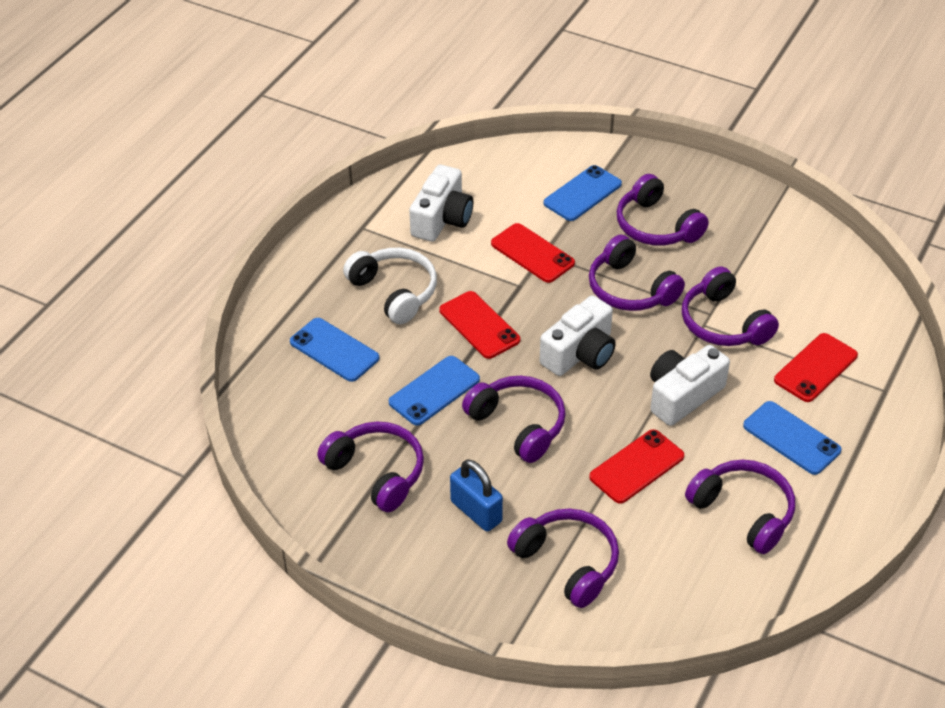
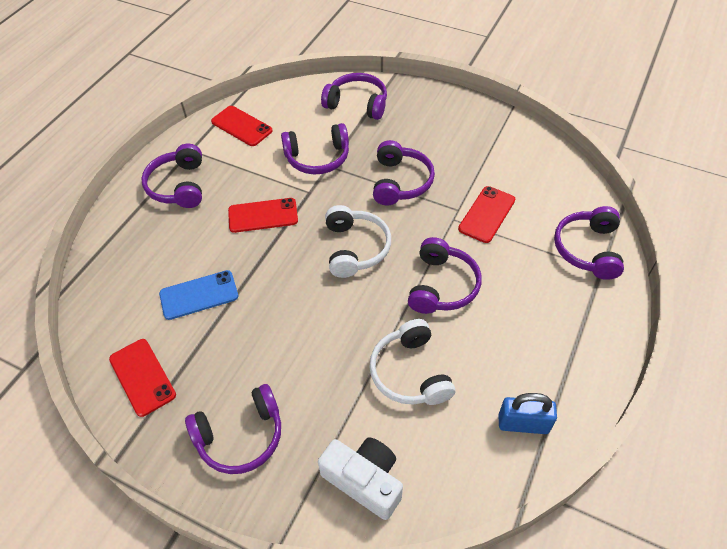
blue phone: [290,318,379,382] [389,356,480,425] [544,165,622,221] [743,401,841,475] = 4 -> [159,270,238,320] = 1
white camera: [409,165,473,242] [540,295,616,376] [650,345,730,426] = 3 -> [318,437,403,520] = 1
white headphones: [343,248,437,325] = 1 -> [325,205,391,278] [369,319,455,405] = 2

